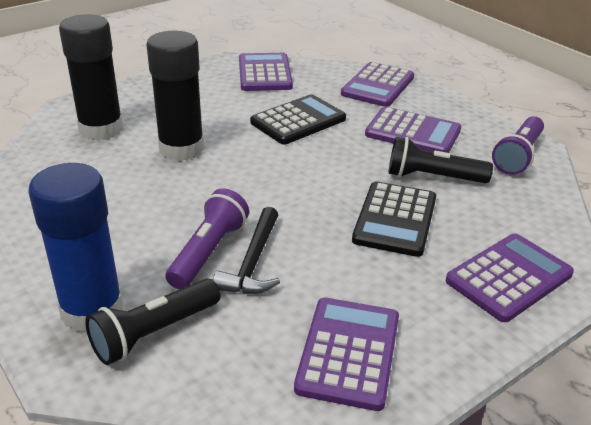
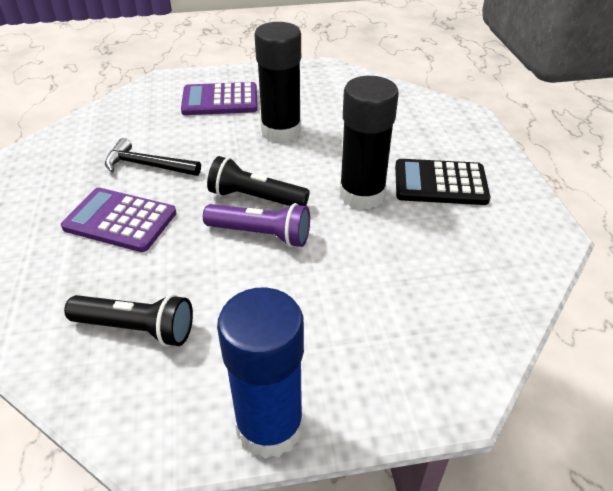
black calculator: [250,94,346,145] [352,181,436,257] = 2 -> [395,159,490,205] = 1
purple calculator: [239,53,293,91] [294,298,399,411] [341,62,414,107] [365,107,461,153] [446,234,574,322] = 5 -> [61,187,176,252] [181,82,258,115] = 2
purple flashlight: [166,188,249,289] [492,116,544,175] = 2 -> [203,203,310,247] = 1

